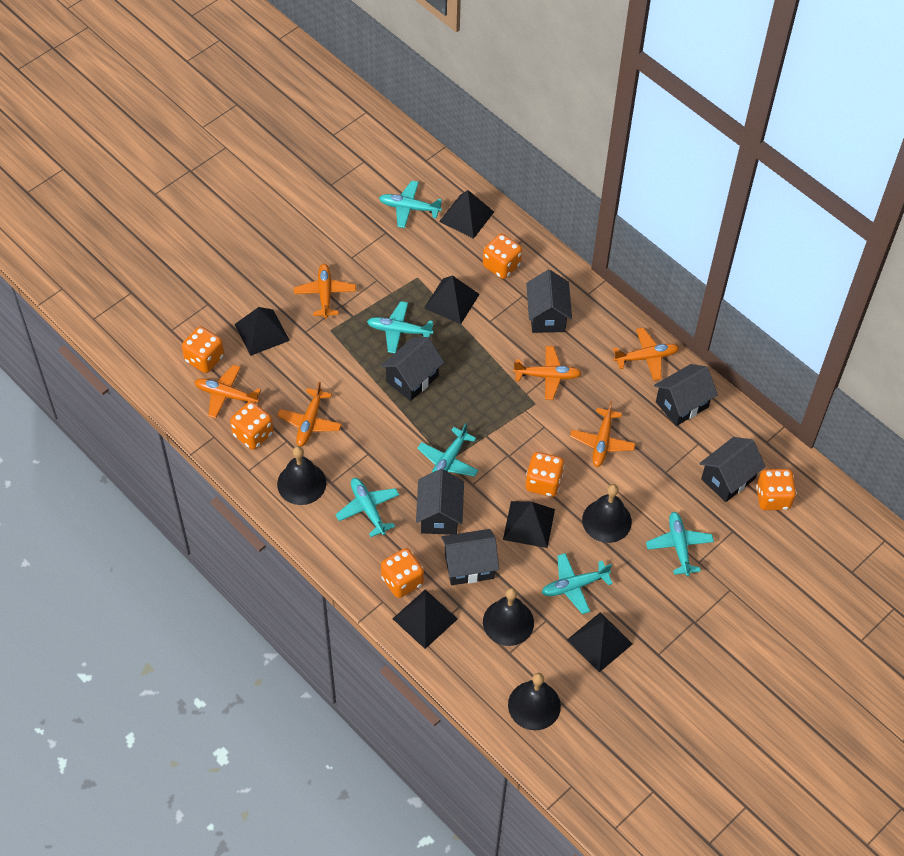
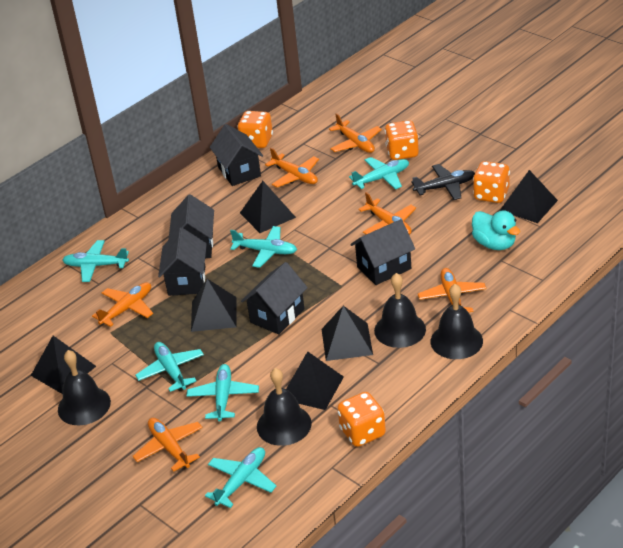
black house: [381,337,444,401] [416,469,464,535] [441,529,499,585] [526,270,572,333] [654,364,718,426] [700,437,766,502] = 6 -> [158,228,207,296] [169,194,214,258] [210,124,263,186] [241,262,308,334] [350,219,415,285] = 5
black plane: none = 0 -> [411,164,475,200] = 1
orange dice: [182,326,224,373] [230,402,273,449] [381,548,424,598] [483,234,522,279] [526,452,565,497] [756,469,797,510] = 6 -> [237,111,273,148] [337,392,386,447] [385,120,419,160] [473,161,510,203] = 4
turquoise duck: none = 0 -> [472,210,520,250] = 1

